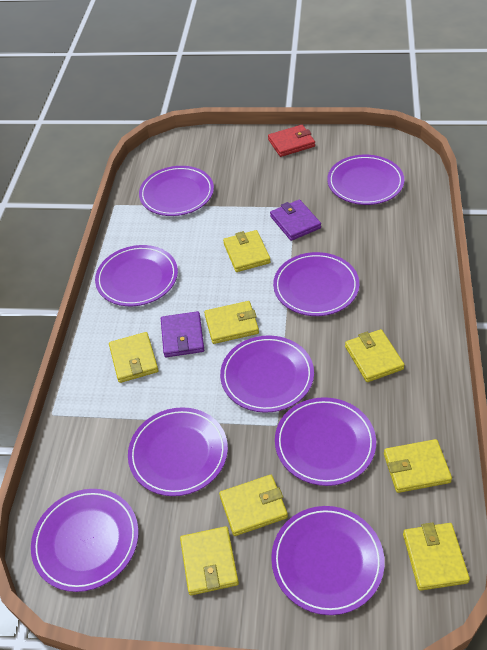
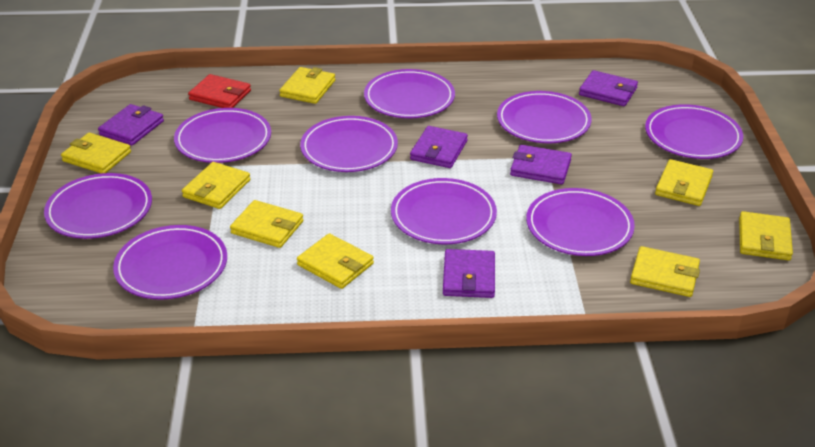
purple wallet: [161,311,204,357] [270,199,321,241] = 2 -> [98,104,164,146] [410,126,468,168] [443,249,495,298] [510,145,572,184] [579,70,638,106] = 5

